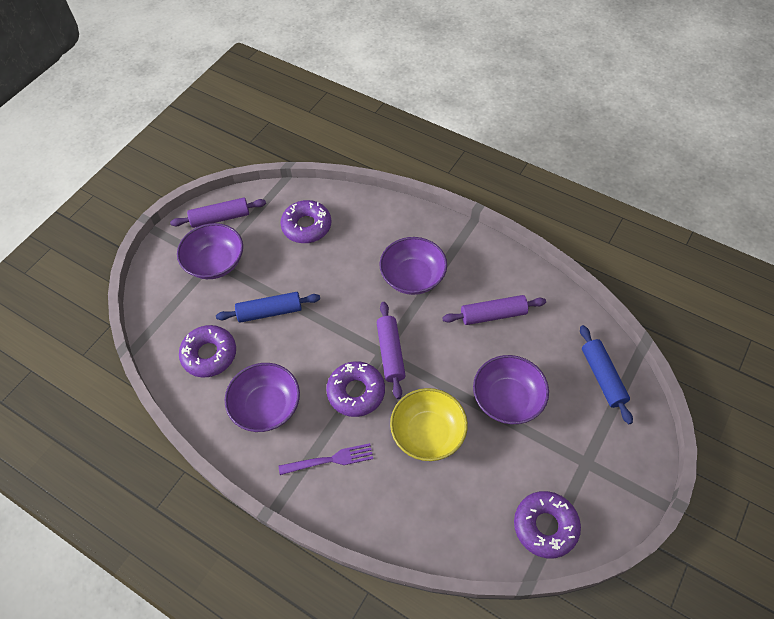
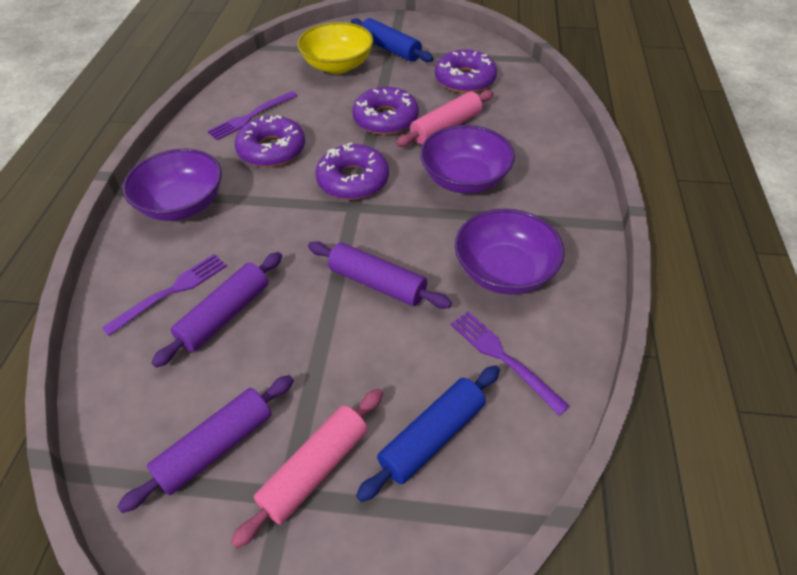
pink rolling pin: none = 0 -> [231,389,383,549] [396,90,494,147] = 2
purple bowl: [177,223,243,279] [225,363,300,432] [380,237,447,295] [473,355,549,424] = 4 -> [123,149,222,221] [420,125,515,194] [455,209,565,294] = 3
purple fork: [279,443,373,475] = 1 -> [102,254,227,336] [207,91,297,140] [451,311,570,416] = 3

